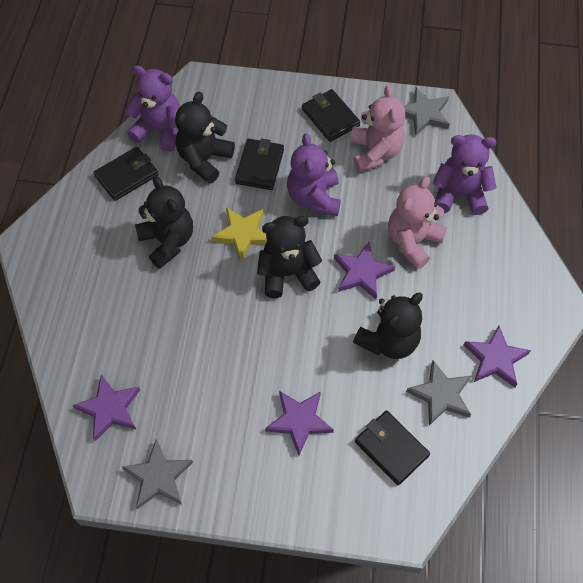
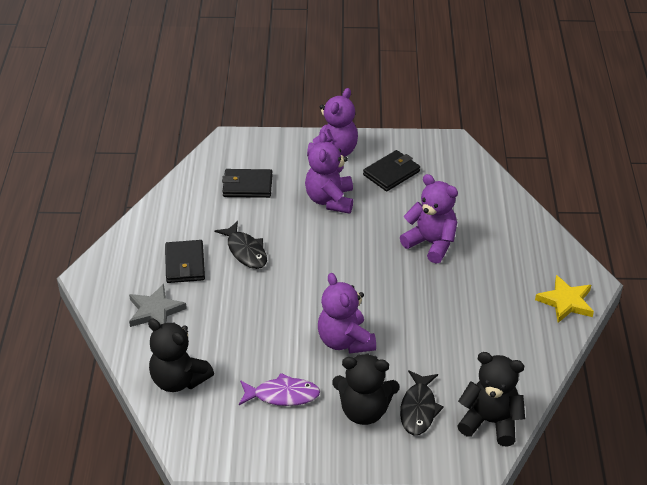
black fish: none = 0 -> [215,221,267,269] [400,370,444,435] = 2
black teddy bear: [135,176,193,269] [175,92,235,184] [257,216,322,298] [353,293,423,359] = 4 -> [148,318,214,392] [332,353,400,425] [457,352,525,446] = 3
black wallet: [94,147,158,201] [235,138,284,190] [302,89,360,142] [355,411,430,485] = 4 -> [165,240,205,283] [222,169,273,198] [363,150,420,191] = 3
grey star: [122,439,193,509] [403,88,450,136] [406,361,471,426] = 3 -> [129,284,187,327] = 1
pink teddy bear: [350,85,405,172] [388,177,447,269] = 2 -> none = 0
purple fish: none = 0 -> [239,373,320,406] = 1
purple star: [73,375,140,441] [265,391,334,455] [334,242,395,299] [464,325,531,388] = 4 -> none = 0
purple teddy bear: [125,65,180,151] [287,133,341,216] [433,134,497,215] = 3 -> [305,132,353,214] [307,88,358,157] [318,273,376,354] [400,174,458,264] = 4

